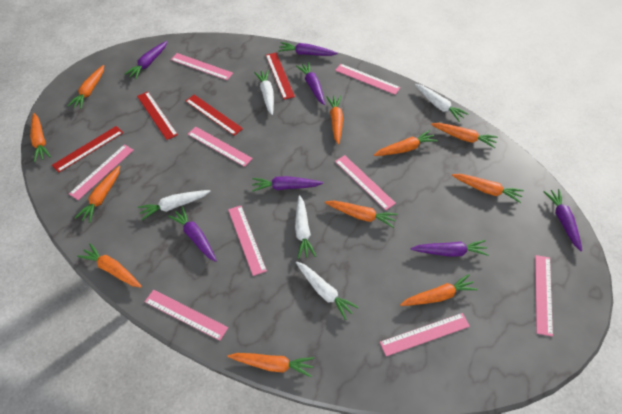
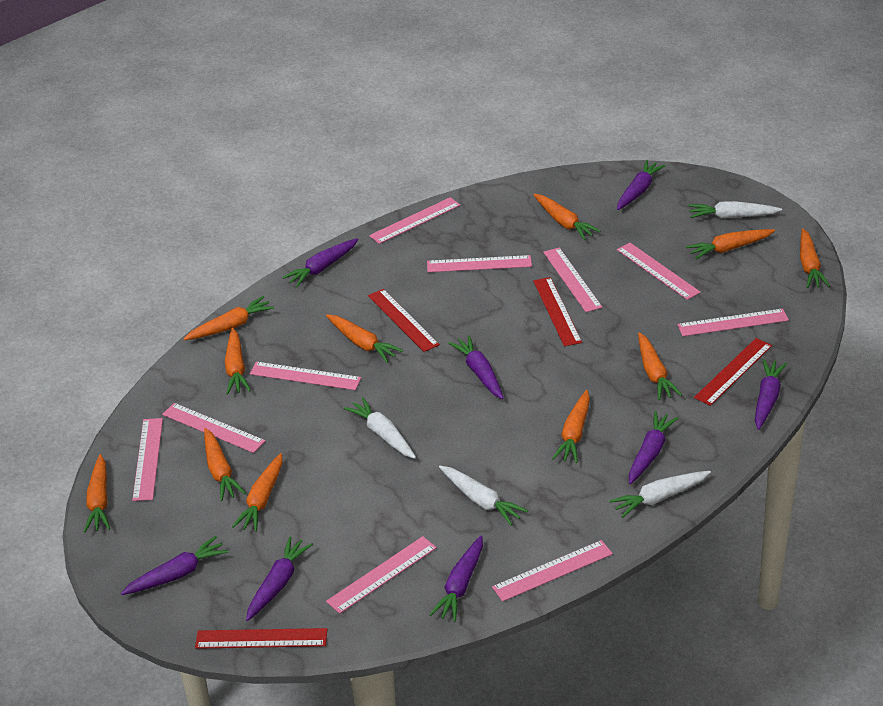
pink ruler: [69,144,134,200] [145,290,228,341] [171,53,233,80] [188,127,253,167] [228,206,267,276] [335,64,401,95] [335,155,396,210] [380,313,470,356] [535,255,553,337] = 9 -> [132,418,163,501] [162,403,265,453] [250,362,361,390] [326,536,437,614] [369,197,460,244] [427,255,532,272] [492,540,613,602] [543,247,602,312] [617,243,701,300] [677,308,789,336] = 10
purple carrot: [124,41,167,79] [168,207,217,262] [252,176,323,192] [278,42,338,56] [296,62,325,105] [411,240,489,257] [544,189,582,251] = 7 -> [121,536,229,595] [246,536,313,621] [282,238,358,287] [429,536,483,622] [448,335,504,399] [617,160,666,210] [629,411,679,484] [755,359,787,430] = 8
white carrot: [137,190,210,220] [254,70,274,115] [295,195,316,259] [296,261,359,320] [415,84,469,122] = 5 -> [344,397,416,459] [439,466,528,525] [609,471,711,518] [688,201,782,219] = 4

